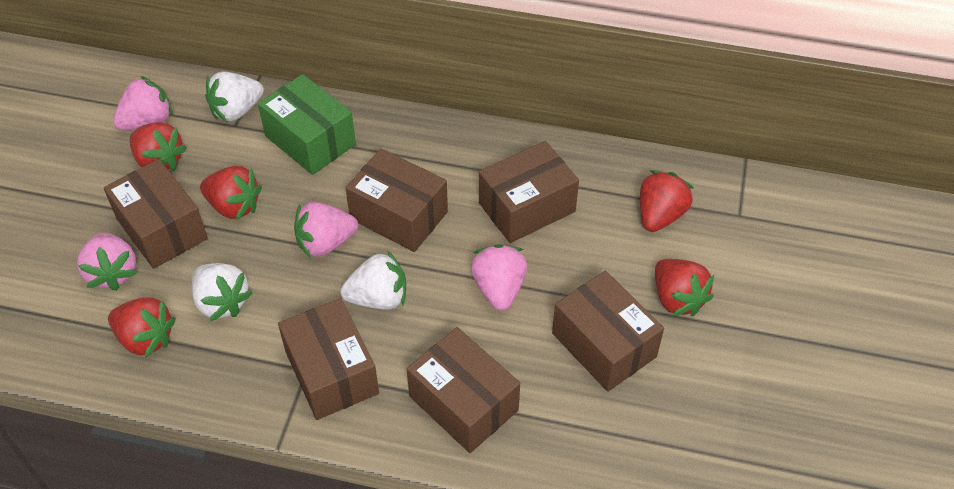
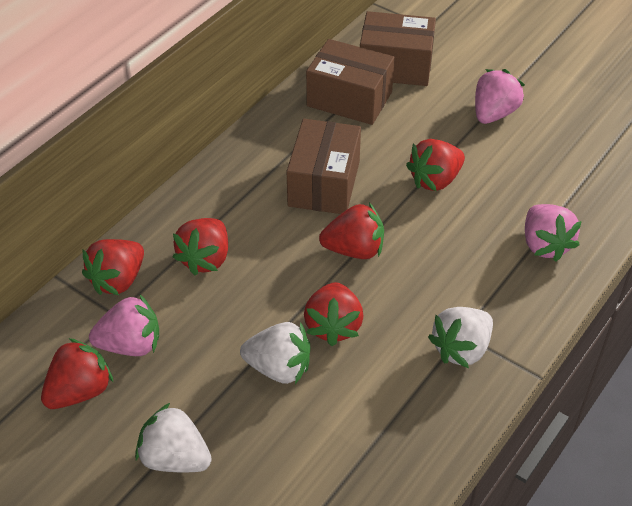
brown box: [104,159,208,269] [278,298,379,420] [346,148,448,252] [407,327,520,453] [479,141,579,243] [552,271,664,392] = 6 -> [286,119,361,214] [306,39,395,125] [360,11,436,86] = 3
green box: [258,74,356,175] = 1 -> none = 0
pink strawberry: [77,232,137,291] [113,76,173,130] [294,202,358,257] [471,244,527,311] = 4 -> [89,295,159,356] [475,69,525,124] [525,204,582,262] = 3
red strawberry: [108,297,176,358] [130,122,187,171] [200,166,262,221] [640,170,693,232] [655,259,714,317] = 5 -> [41,338,114,409] [82,239,144,295] [173,218,228,276] [304,282,363,346] [319,203,384,259] [406,139,465,191] = 6

